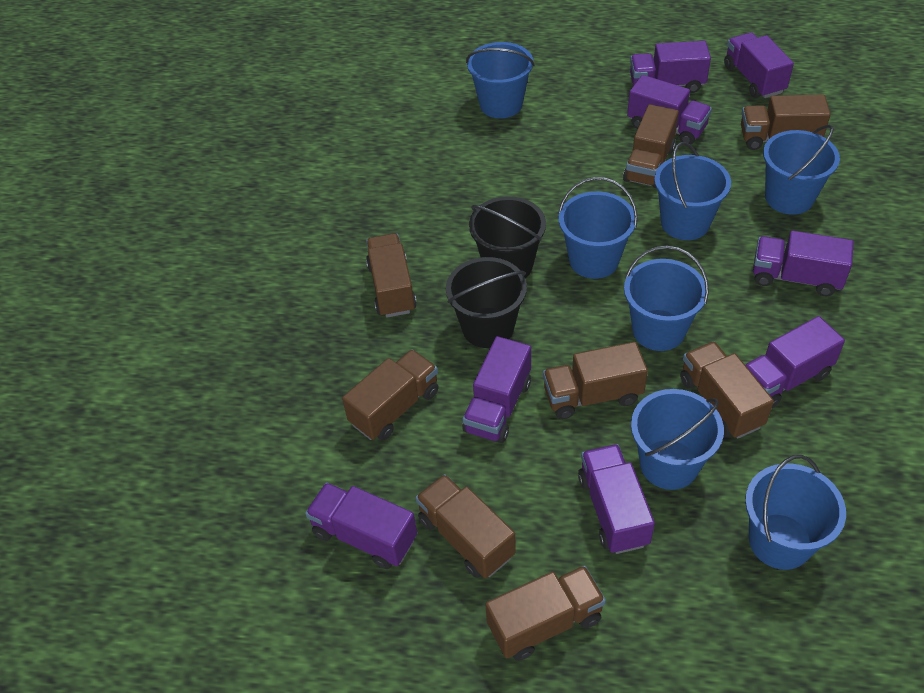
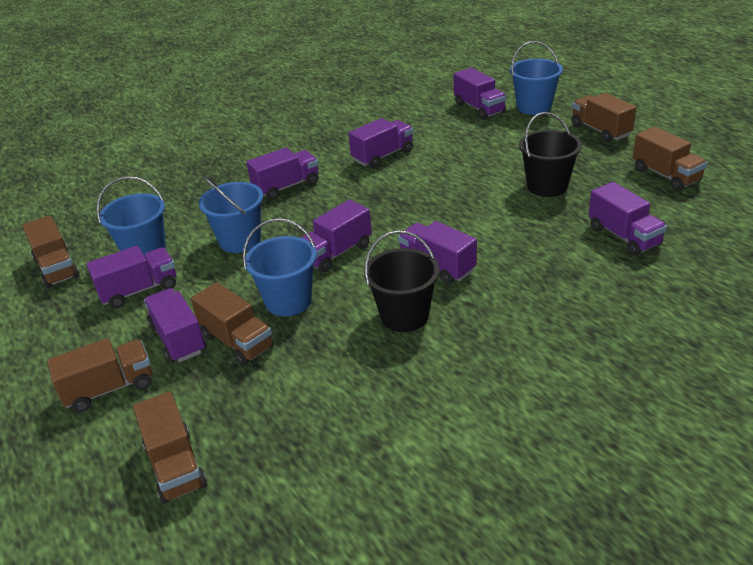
blue bucket: [466,42,535,118] [558,177,638,279] [624,246,709,351] [631,389,724,490] [654,142,731,240] [745,455,846,570] [763,124,840,215] = 7 -> [97,176,166,257] [199,176,263,253] [243,218,317,316] [510,41,563,115] = 4
brown truck: [342,349,439,440] [366,233,417,318] [415,474,516,578] [485,565,606,661] [543,342,648,419] [623,104,679,188] [680,341,774,439] [741,95,831,150] = 8 -> [22,215,80,288] [47,338,152,412] [133,391,207,504] [191,282,274,366] [572,93,636,142] [633,126,707,191] = 6

